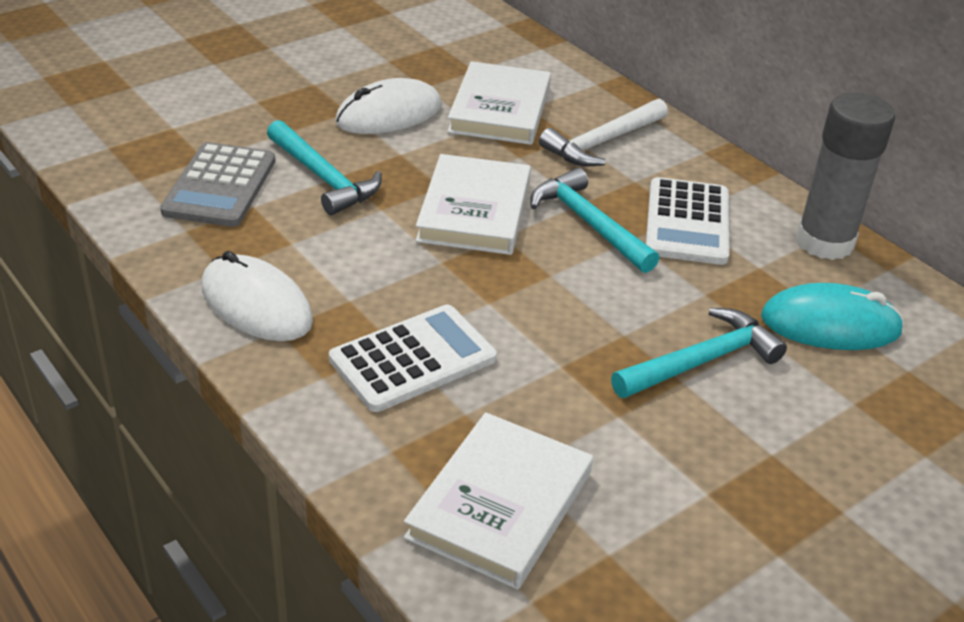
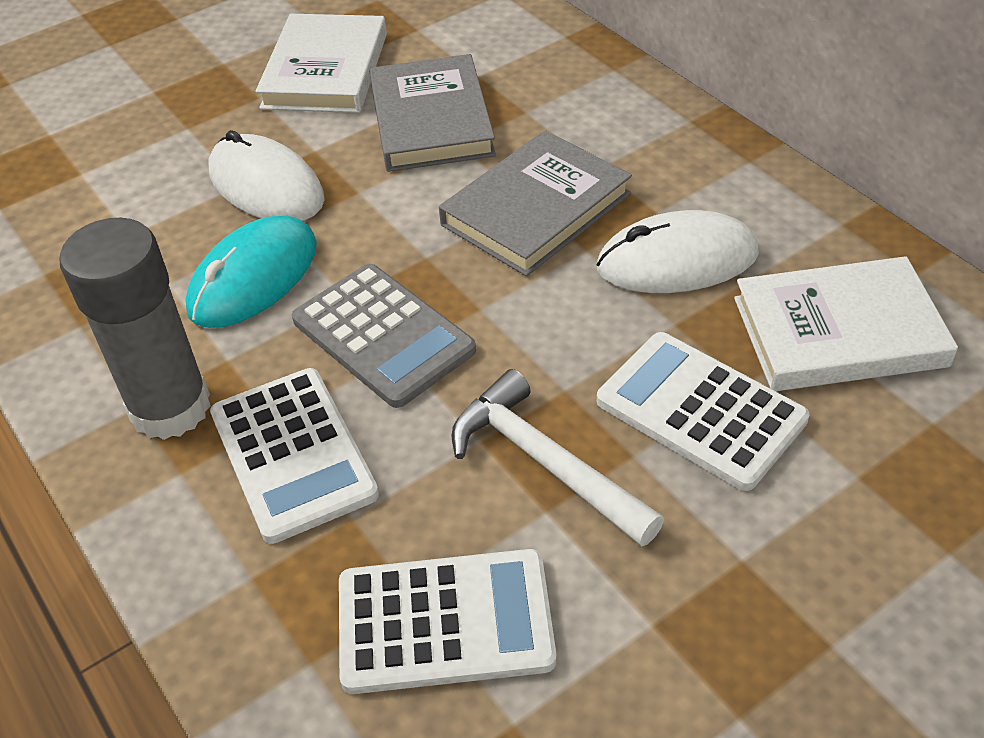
grey book: none = 0 -> [369,54,496,172] [439,130,632,276] = 2
turquoise hammer: [267,120,382,215] [530,168,659,273] [611,308,787,398] = 3 -> none = 0
white book: [404,412,593,590] [415,154,531,255] [447,61,551,145] = 3 -> [256,14,387,113] [734,256,958,391] = 2
white calculator: [329,305,497,412] [646,177,729,265] = 2 -> [210,368,379,544] [339,549,556,694] [597,332,809,491] = 3

